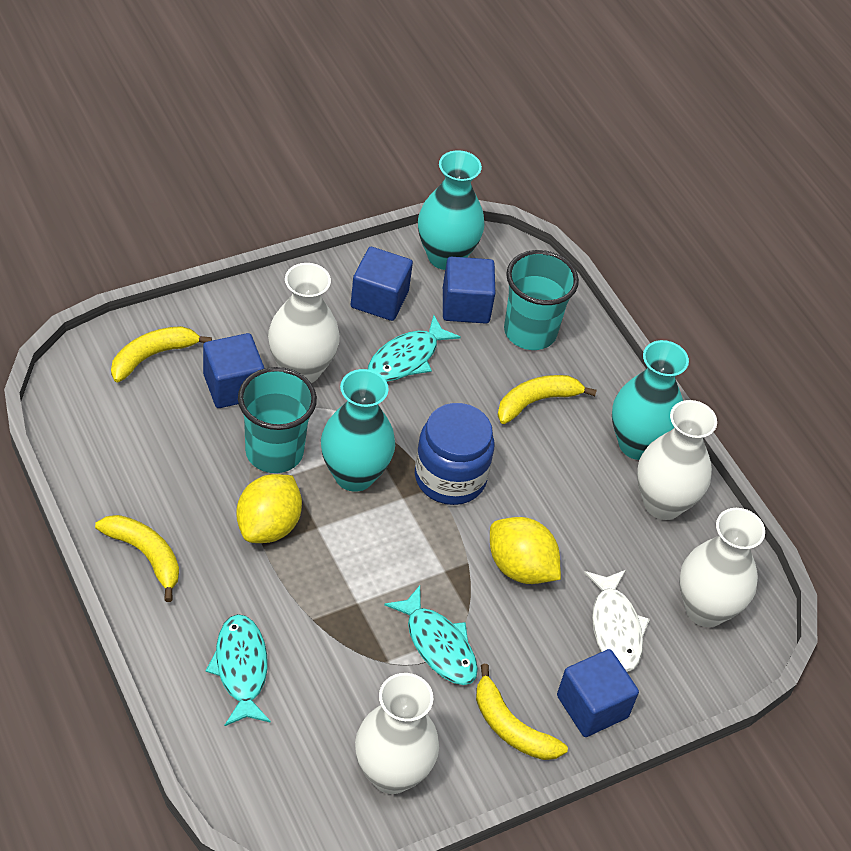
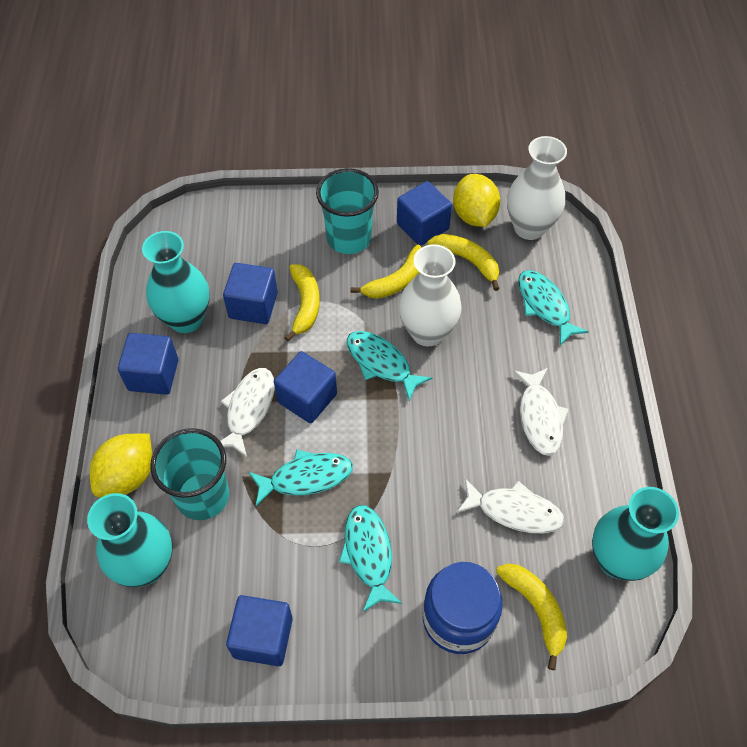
blue cube: [203,333,265,408] [351,247,413,321] [443,257,495,324] [557,649,639,737] = 4 -> [118,333,178,395] [223,263,278,324] [226,595,293,666] [274,351,337,423] [397,181,452,246] = 5
turquoise fish: [206,614,271,726] [368,315,461,382] [384,586,478,685] = 3 -> [249,450,353,506] [339,505,402,613] [347,331,432,401] [518,270,589,346] = 4
white fish: [584,570,650,672] = 1 -> [220,368,275,457] [456,479,564,533] [513,368,569,456] = 3
white vase: [268,263,340,383] [355,673,439,794] [637,400,717,520] [679,508,765,627] = 4 -> [399,244,462,346] [507,136,567,240] = 2

